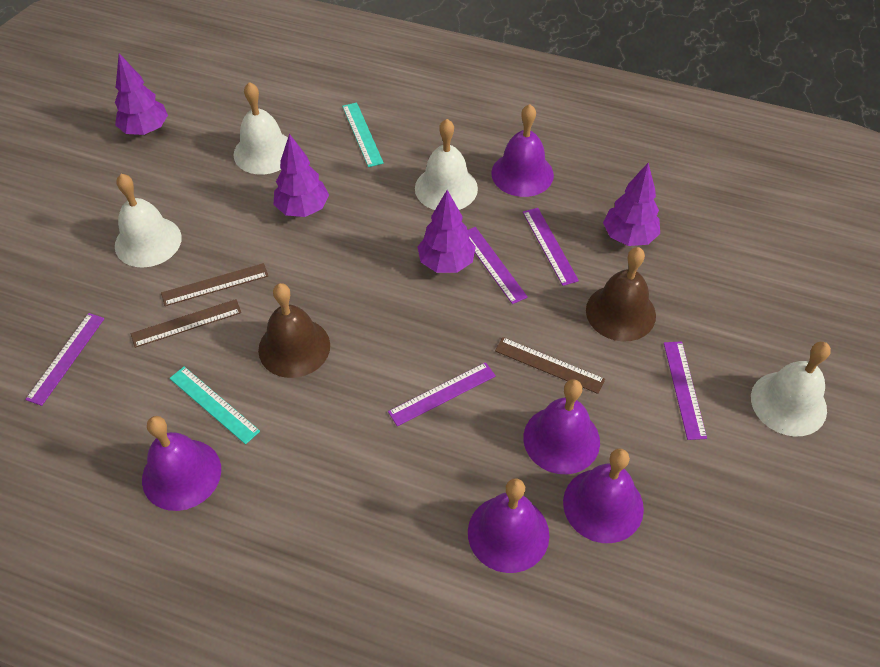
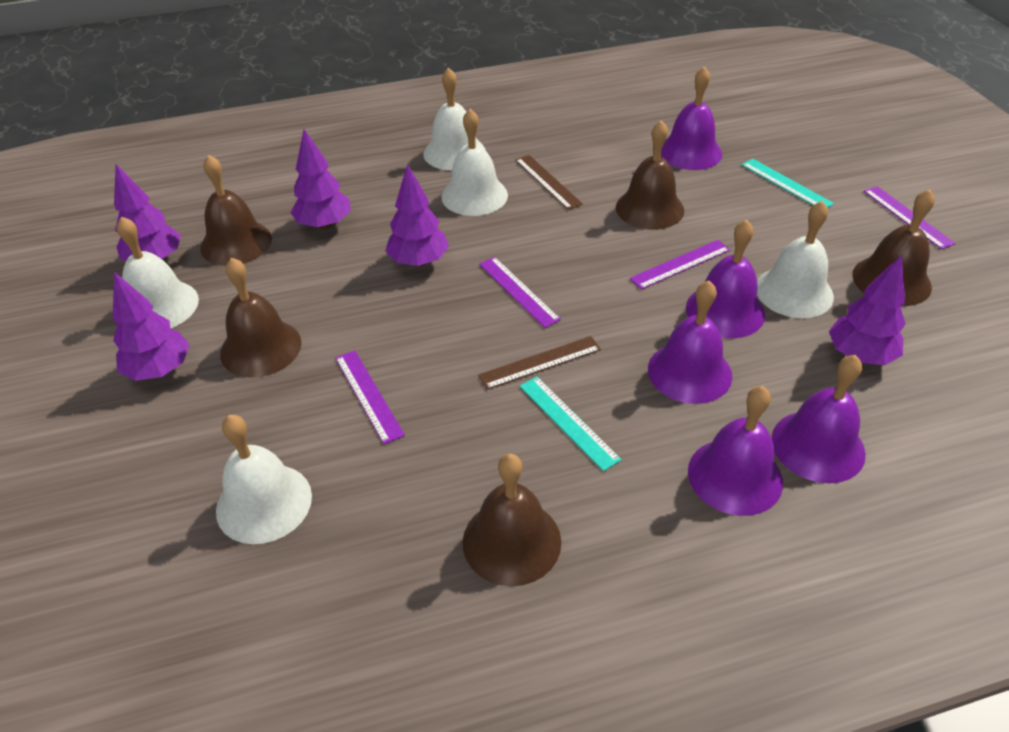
brown bell: [258,283,330,378] [586,247,656,342] = 2 -> [200,155,272,266] [220,257,301,377] [463,454,561,586] [616,120,684,230] [852,189,935,306] = 5
brown ruler: [131,299,241,348] [161,263,268,306] [495,337,605,394] = 3 -> [478,336,601,390] [515,155,583,210] = 2
purple ruler: [25,313,105,406] [388,362,496,426] [468,227,528,304] [523,208,579,286] [664,341,707,440] = 5 -> [335,350,405,444] [479,257,561,328] [630,240,730,289] [864,186,956,249] = 4
purple tree: [115,53,168,135] [274,134,329,217] [417,190,476,273] [603,163,660,246] = 4 -> [113,272,190,381] [114,164,181,261] [290,129,351,229] [386,164,449,267] [829,255,905,365] = 5
white bell: [115,174,182,268] [233,82,288,175] [415,119,478,210] [751,342,831,437] = 4 -> [117,216,199,328] [216,415,312,544] [423,67,485,170] [441,109,508,216] [757,201,834,318] = 5

